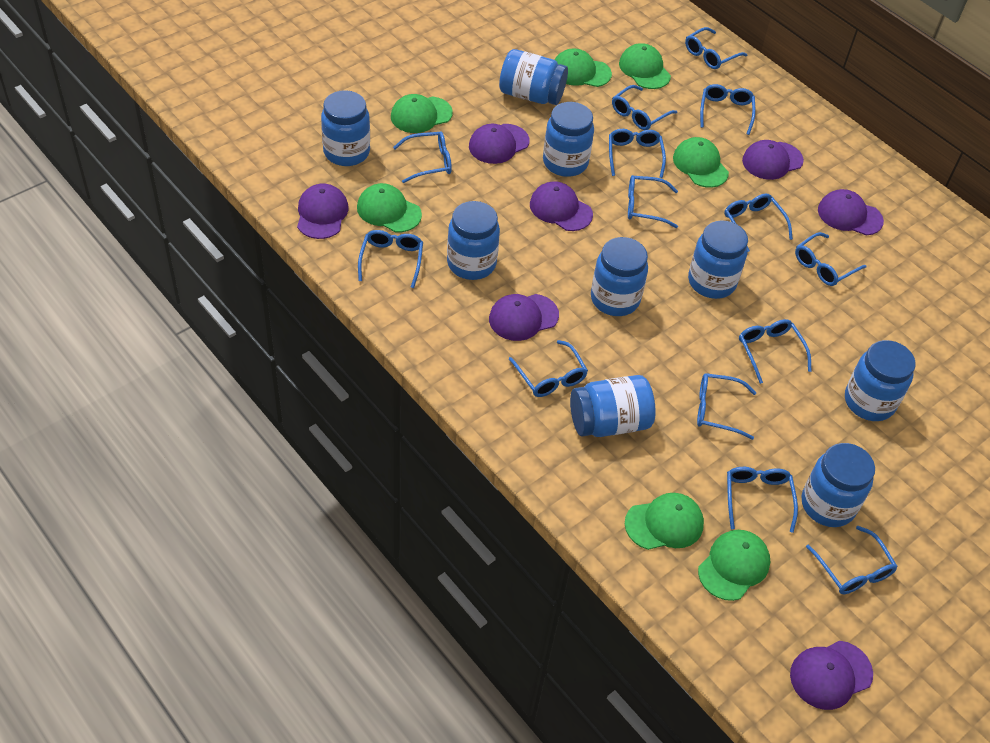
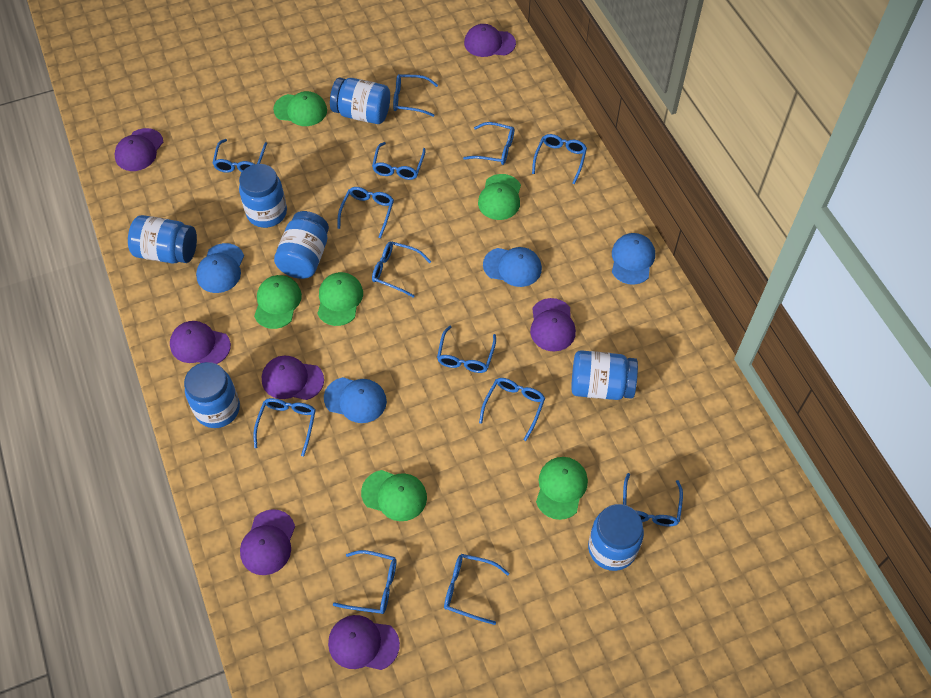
blue cap: none = 0 -> [196,243,244,293] [324,377,387,423] [483,247,542,287] [612,233,655,285] = 4
blue glasses: [358,230,423,288] [393,131,452,183] [509,340,588,397] [609,129,666,178] [612,85,677,130] [628,175,678,228] [685,27,747,69] [697,373,756,440] [700,84,755,135] [724,194,793,252] [727,467,798,533] [739,319,812,384] [795,232,866,286] [806,526,898,594] = 14 -> [212,139,267,173] [253,398,316,457] [333,550,397,614] [337,187,394,238] [372,142,426,180] [372,242,431,298] [393,74,438,117] [437,326,496,373] [444,554,510,625] [463,122,514,165] [479,378,545,441] [532,134,587,184] [623,473,683,526] = 13
blue jar: [321,90,370,166] [447,201,500,280] [499,49,568,105] [543,102,594,177] [570,375,656,437] [591,237,648,316] [688,220,748,299] [802,443,875,527] [845,340,916,421] = 9 -> [128,215,197,264] [184,362,240,428] [239,164,287,228] [274,211,329,279] [330,78,390,124] [571,350,638,400] [588,504,644,571] = 7
green cap: [357,183,422,232] [391,94,453,133] [554,48,612,87] [619,43,671,89] [625,493,704,550] [673,137,729,188] [698,530,770,601] = 7 -> [254,275,302,329] [273,91,327,126] [317,272,363,326] [361,470,427,521] [478,174,521,220] [536,457,588,520] = 6

